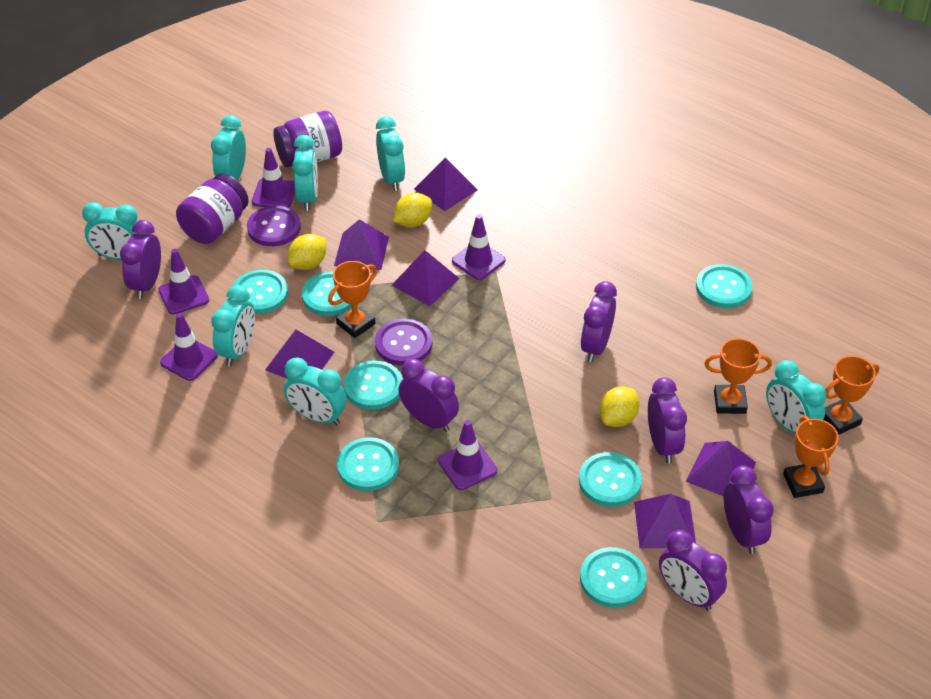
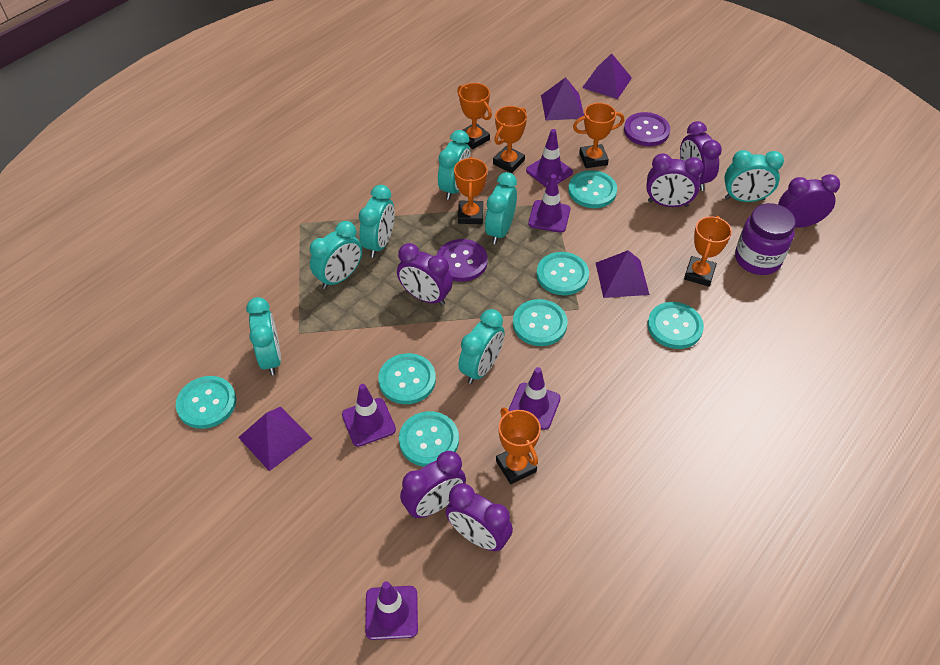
orange trophy: [328,261,377,338] [704,338,772,414] [783,416,839,498] [824,356,879,435] = 4 -> [454,157,488,224] [457,83,492,149] [493,106,527,173] [496,407,541,484] [573,103,624,168] [684,216,732,287] = 6
purple jar: [176,174,249,244] [273,111,342,168] = 2 -> [735,203,796,275] = 1
purple pyramid: [265,330,334,379] [334,219,389,270] [392,250,460,306] [414,158,477,211] [634,494,696,548] [685,441,756,496] = 6 -> [238,407,312,471] [541,77,584,120] [582,53,632,99] [596,250,650,298] = 4
yellow lemon: [288,234,326,270] [393,193,432,227] [599,386,639,427] = 3 -> none = 0

